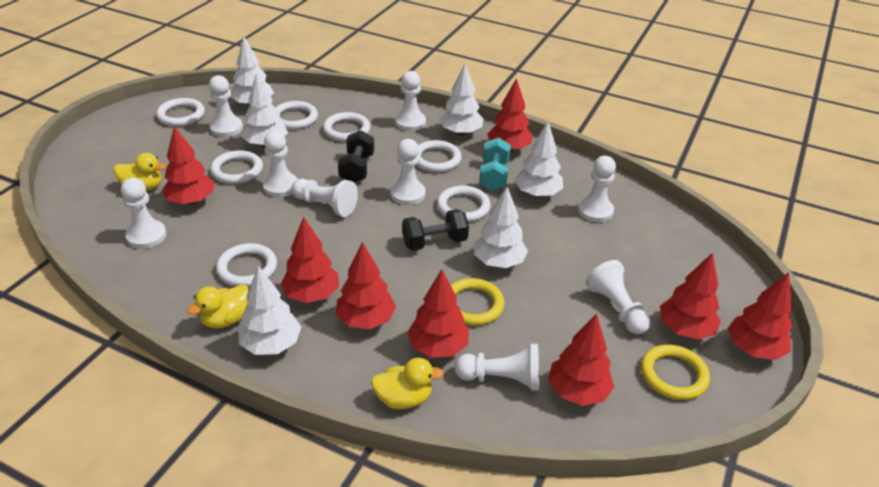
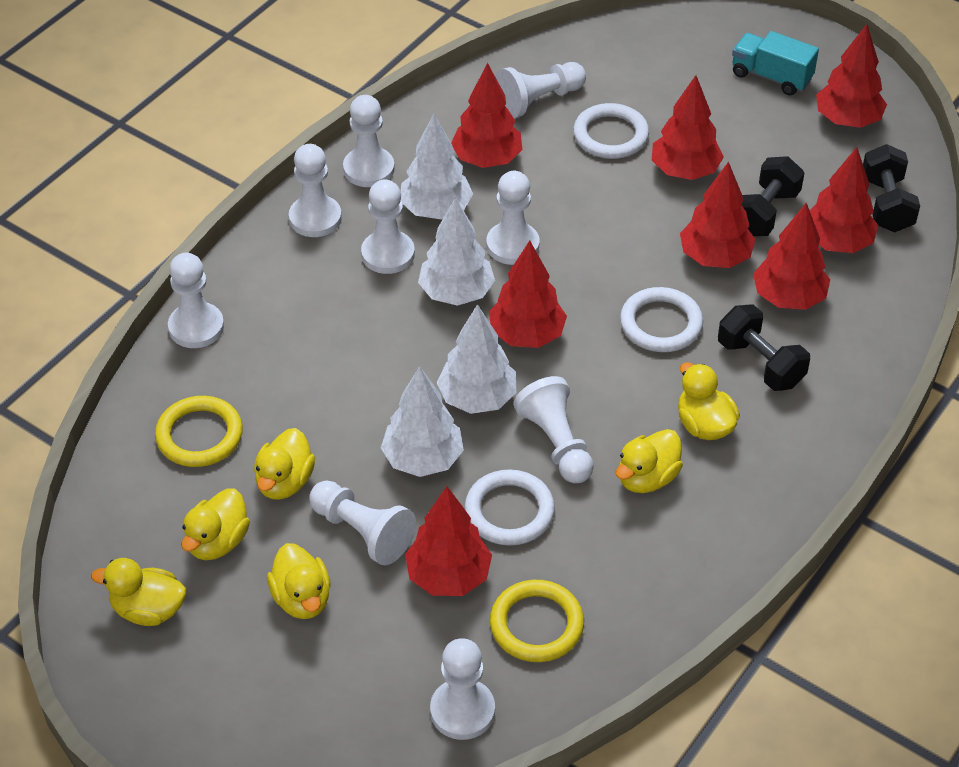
black dumbbell: [338,130,374,183] [402,209,469,251] = 2 -> [718,304,810,391] [742,156,805,236] [863,144,920,232] = 3
turquoise dumbbell: [479,137,511,191] = 1 -> none = 0
turquoise truck: none = 0 -> [732,31,819,95] = 1
white ring: [156,98,205,126] [210,150,263,184] [216,243,277,287] [275,101,318,130] [323,112,371,142] [416,140,461,172] [437,186,491,222] = 7 -> [464,470,555,546] [573,103,649,159] [620,287,703,352] = 3
white tree: [230,36,274,106] [238,266,301,355] [241,73,288,148] [439,64,483,136] [474,187,528,268] [514,122,563,198] = 6 -> [381,366,464,477] [401,114,473,219] [418,198,495,306] [437,304,516,414] = 4
yellow duck: [114,153,166,191] [187,285,249,328] [371,358,444,409] = 3 -> [91,558,186,626] [181,488,250,560] [254,428,315,500] [267,543,331,619] [616,429,683,493] [678,362,740,440] = 6

